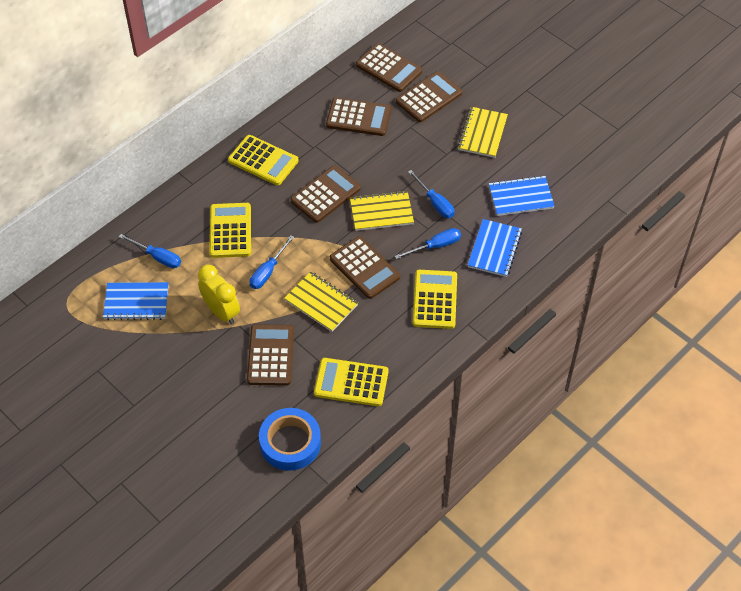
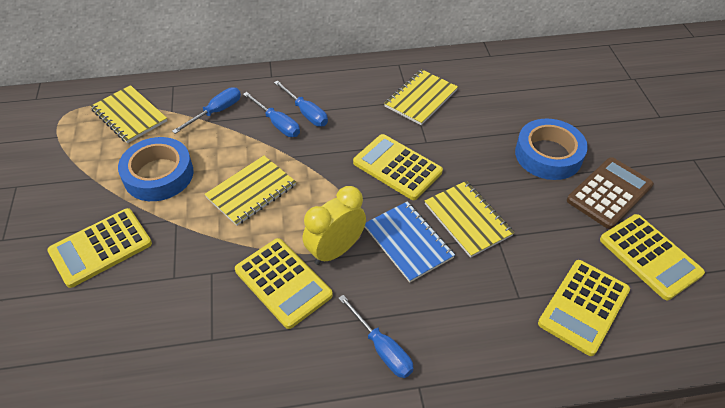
blue notebook: [103,282,169,320] [468,219,522,277] [489,175,555,216] = 3 -> [365,201,455,283] = 1
blue tape: [259,408,321,471] = 1 -> [118,137,194,201] [515,118,588,180] = 2
brown calculator: [247,324,294,386] [291,166,361,223] [326,97,391,136] [330,236,400,299] [356,43,422,92] [396,71,462,122] = 6 -> [567,157,654,229] = 1
yellow calculator: [210,203,251,258] [228,135,299,185] [314,358,388,406] [413,270,457,329] = 4 -> [47,208,152,288] [235,238,333,329] [353,134,443,200] [538,260,630,356] [600,214,705,300] = 5
yellow notebook: [284,271,358,332] [350,191,414,231] [458,107,508,158] = 3 -> [91,85,167,143] [204,156,296,226] [384,69,458,125] [425,181,514,258] = 4

